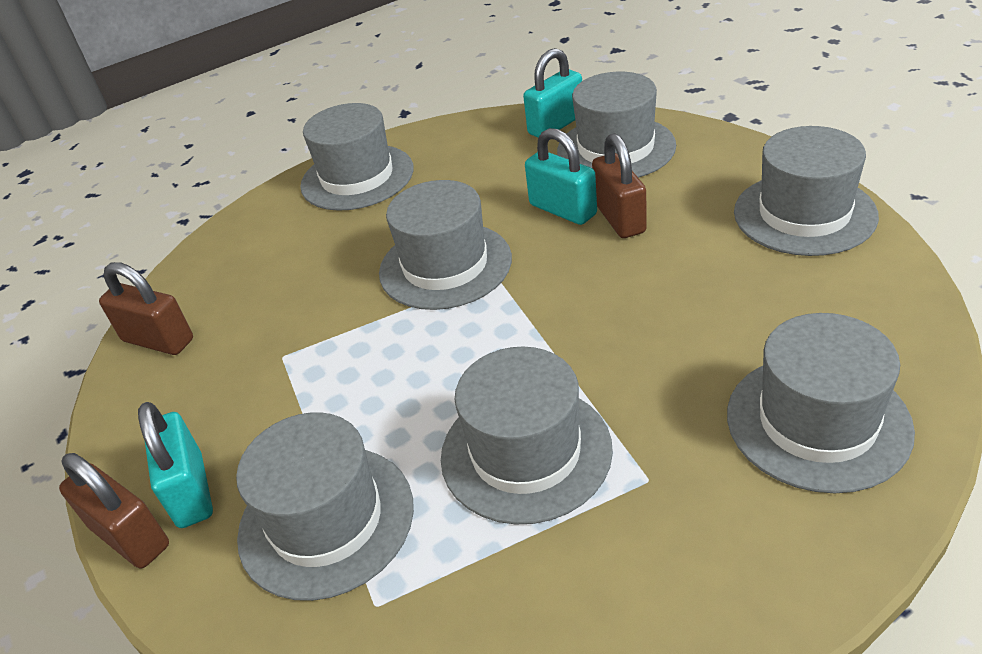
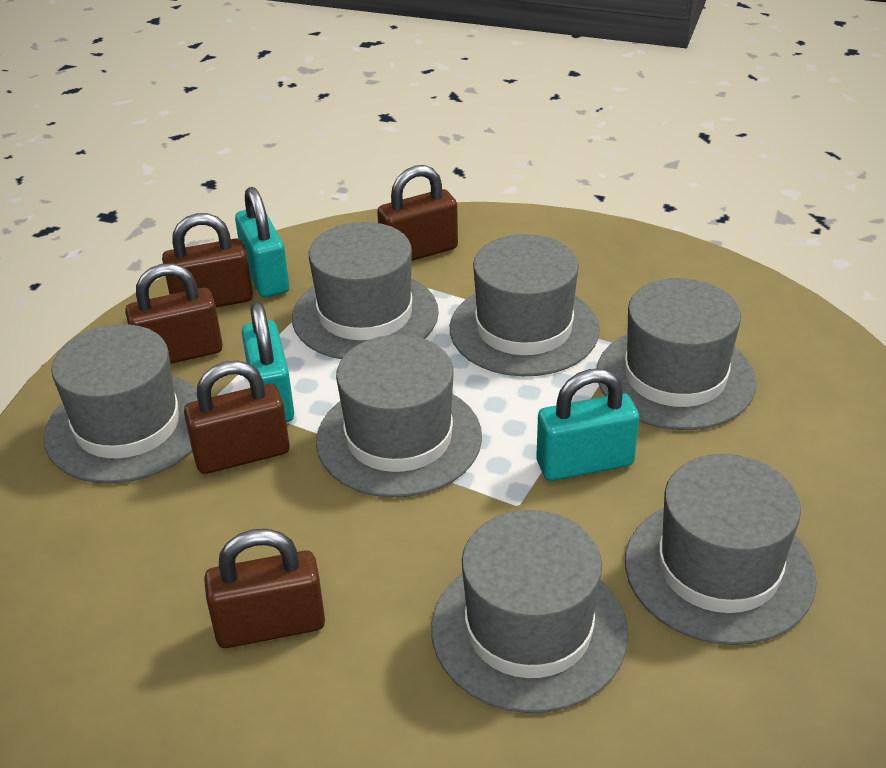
brown padlock: [59,453,169,569] [99,262,193,355] [592,133,647,238] = 3 -> [125,263,223,364] [162,213,253,307] [184,361,290,474] [204,529,325,648] [377,165,458,261] = 5

